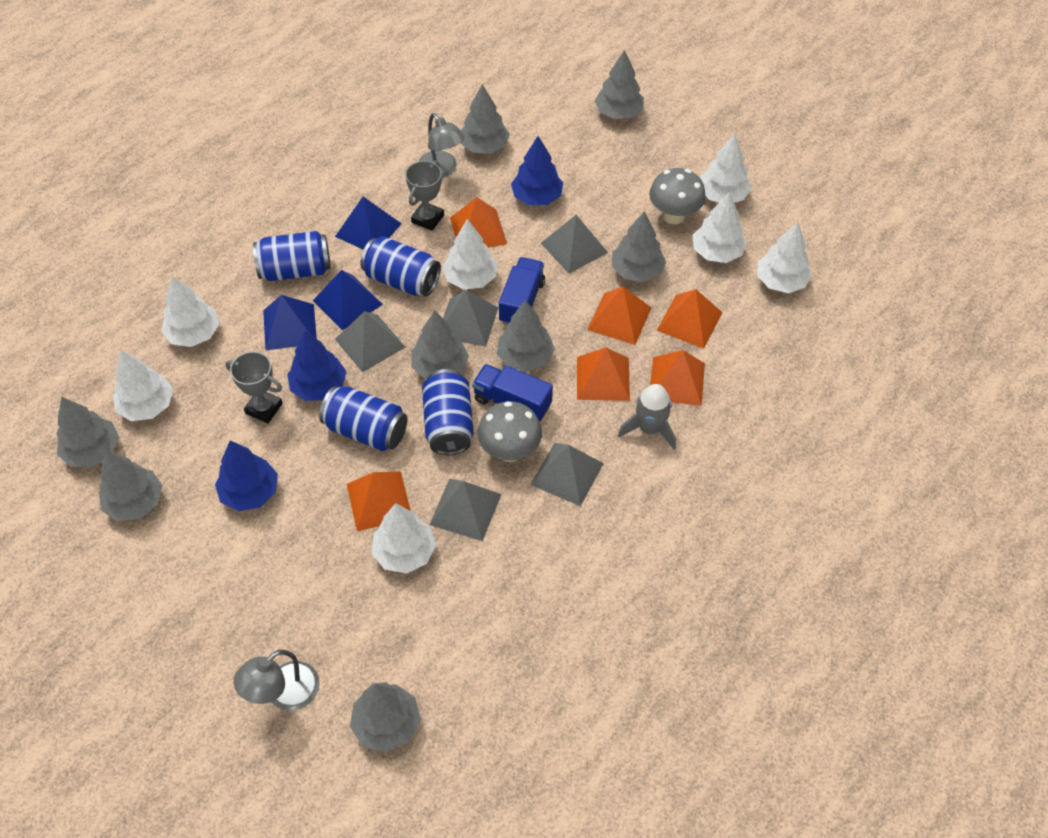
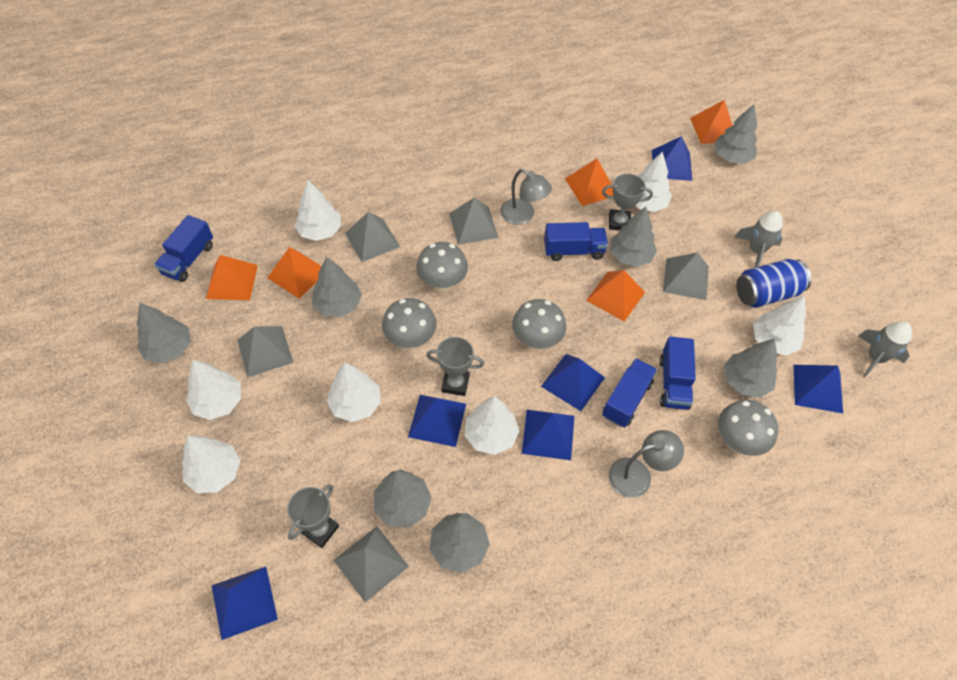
blue can: [253,231,331,281] [319,386,407,451] [360,236,441,296] [422,369,474,455] = 4 -> [736,259,811,308] = 1
blue pyramid: [263,295,317,350] [313,270,383,331] [335,197,402,250] = 3 -> [211,567,278,640] [408,395,466,447] [522,410,574,460] [541,354,605,411] [652,136,692,181] [794,365,843,413] = 6
blue tree: [215,440,278,511] [287,331,347,401] [511,136,563,205] = 3 -> none = 0
blue truck: [472,364,553,422] [499,257,545,325] = 2 -> [154,215,213,282] [544,222,608,261] [602,358,657,427] [659,336,696,410] = 4
grey mushroom: [477,401,542,462] [649,168,706,224] = 2 -> [382,298,437,349] [416,242,468,292] [512,299,566,350] [718,400,778,456] = 4
grey rocket: [618,384,676,449] = 1 -> [735,211,783,268] [858,321,912,377] = 2
grey tree: [56,397,119,467] [99,451,163,521] [350,682,420,753] [411,310,469,379] [460,84,510,154] [497,300,555,371] [595,50,644,119] [612,211,666,282] = 8 -> [137,303,191,364] [312,257,362,317] [374,470,432,528] [430,513,490,573] [610,206,657,267] [714,105,757,164] [724,338,777,398] = 7
grey trophy: [225,351,283,423] [405,161,444,231] = 2 -> [287,484,339,548] [426,337,484,396] [602,174,653,230] = 3
orange pyramid: [347,471,411,531] [450,197,507,248] [577,348,630,401] [587,287,651,345] [650,350,705,406] [657,289,723,349] = 6 -> [206,255,258,300] [267,247,322,299] [565,159,613,206] [586,270,645,322] [690,100,733,144] = 5

